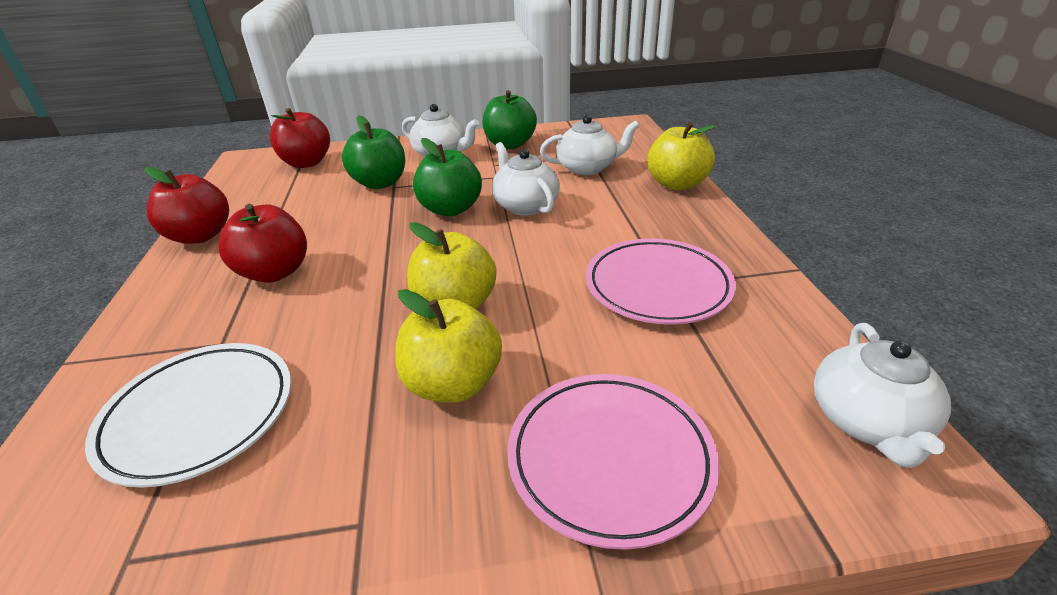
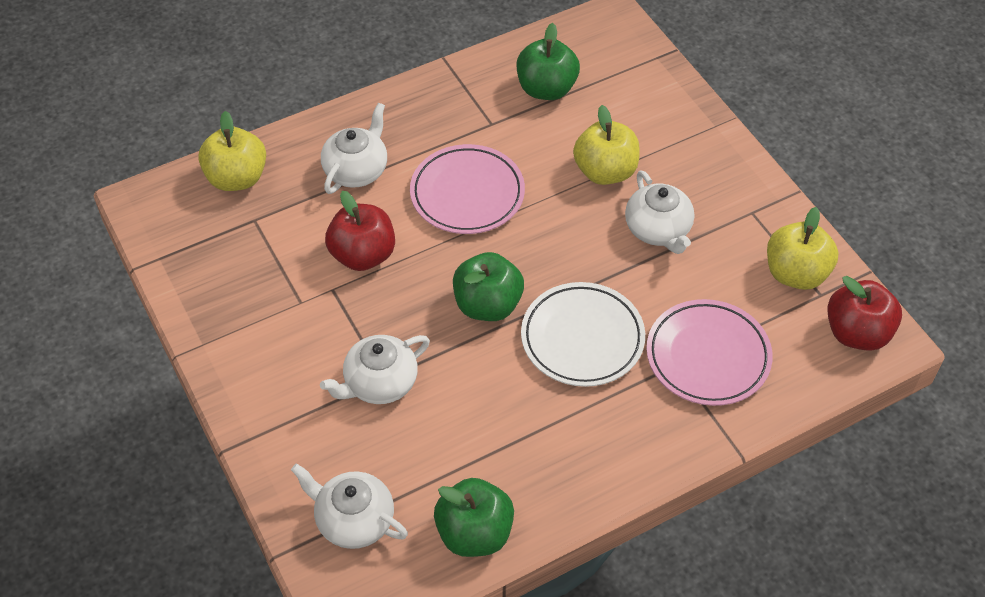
red apple: [144,167,229,244] [219,204,307,283] [270,108,330,168] = 3 -> [325,191,395,271] [827,276,902,351] = 2

